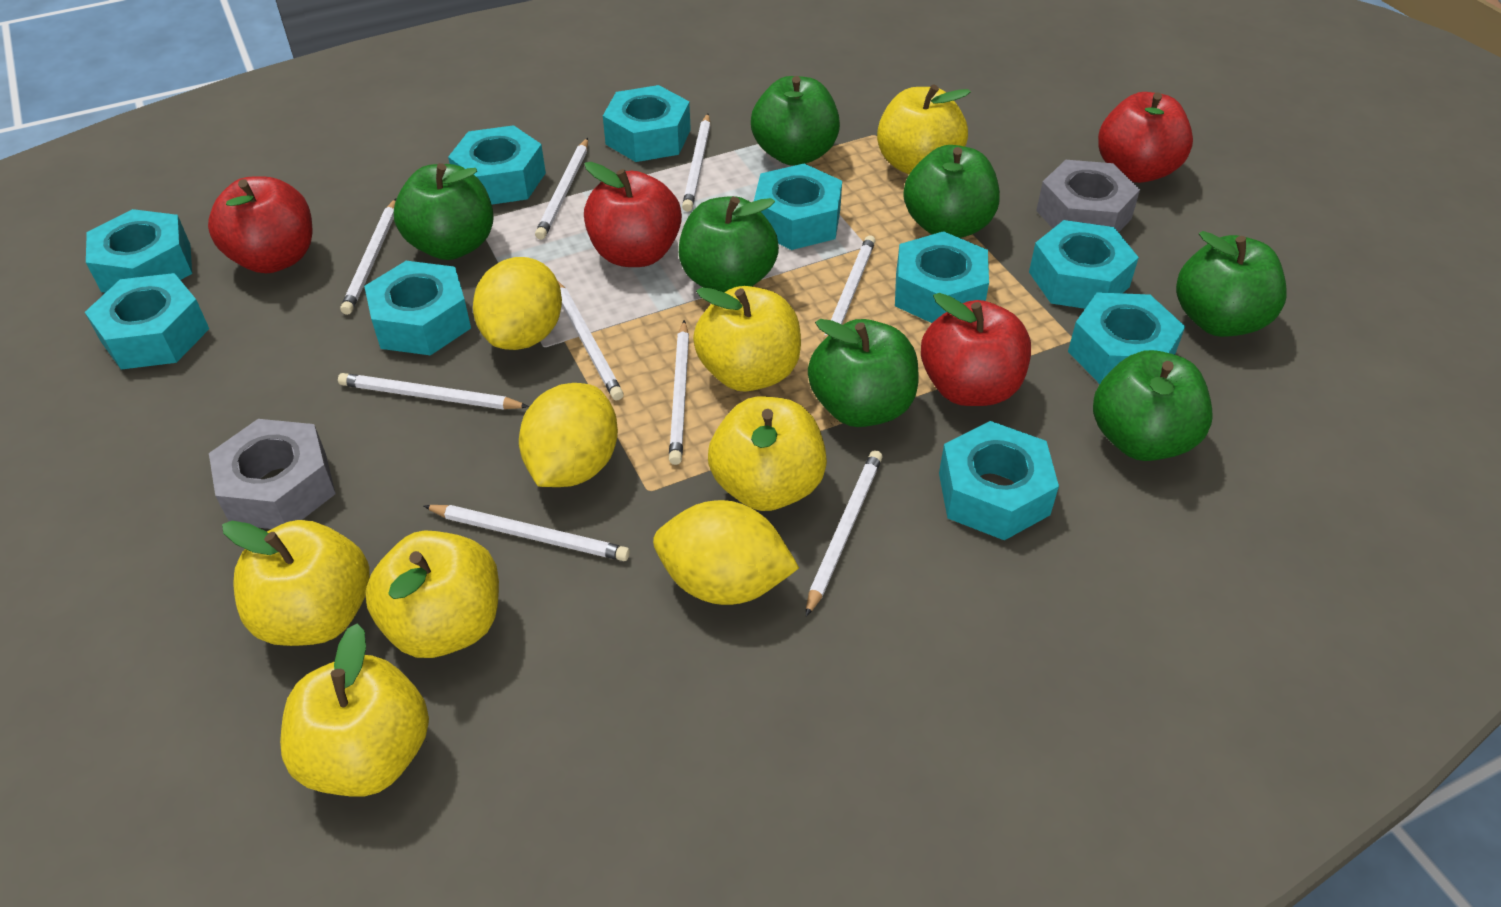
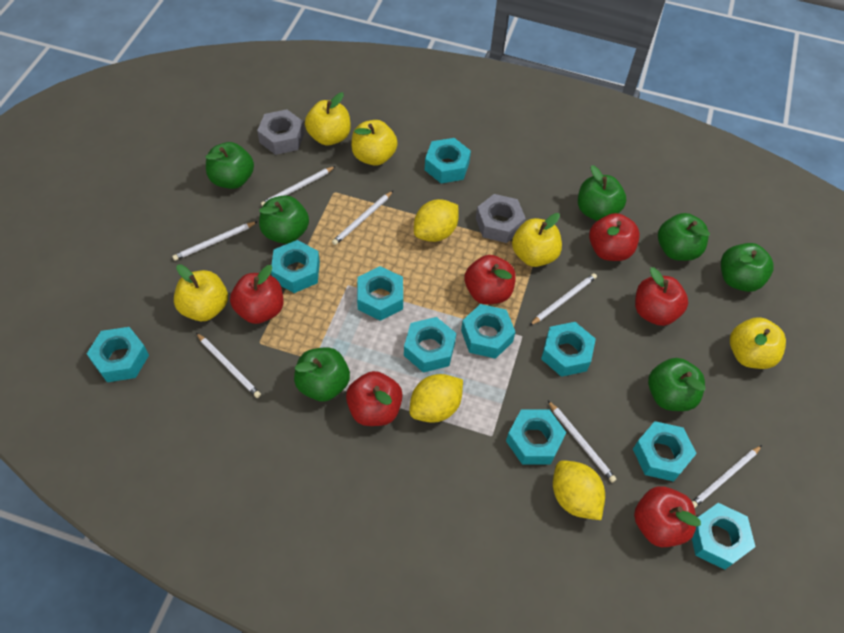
red apple: [208,176,313,274] [584,162,682,267] [921,293,1031,406] [1098,92,1193,183] = 4 -> [230,265,283,324] [346,371,403,426] [465,255,516,304] [589,213,640,261] [634,486,701,547] [635,267,688,326] = 6
white pencil: [338,373,529,410] [340,199,396,315] [424,505,630,561] [535,138,588,240] [557,280,624,400] [669,320,689,465] [682,114,711,212] [806,450,883,617] [823,235,876,341] = 9 -> [172,221,258,261] [196,333,261,398] [261,166,336,206] [332,191,393,245] [529,273,597,326] [548,401,616,483] [692,445,762,508] = 7
yellow apple: [222,520,370,646] [280,624,429,797] [365,531,499,658] [693,286,801,392] [708,397,827,511] [877,84,971,174] = 6 -> [174,264,228,321] [305,92,351,146] [351,120,398,166] [512,213,562,267] [730,317,786,369] = 5

